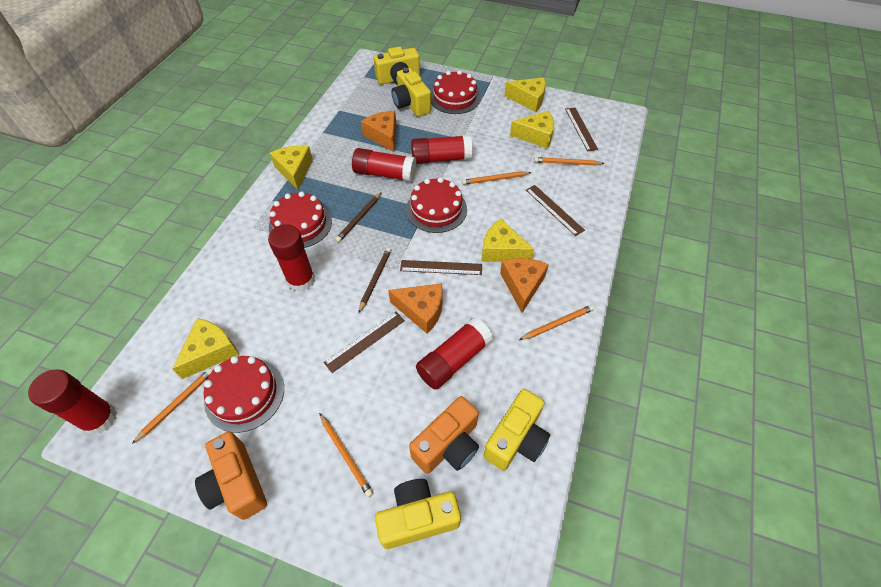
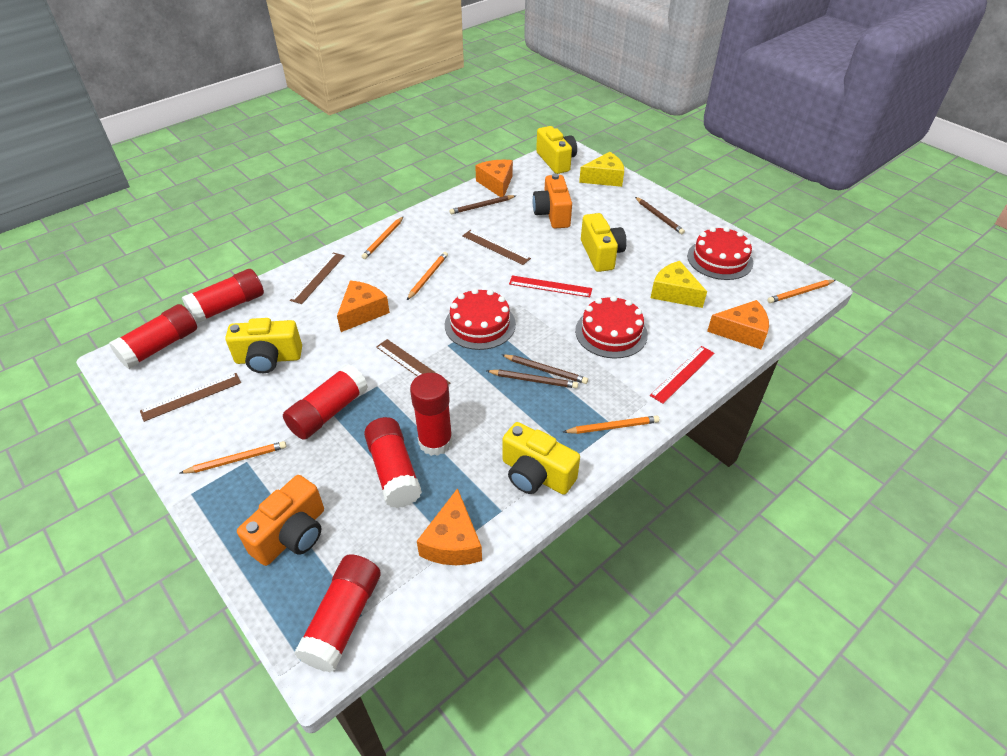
brown pencil: [335,192,382,242] [358,248,391,314] = 2 -> [450,195,515,214] [487,370,578,388] [502,354,588,384] [635,197,685,234] = 4
orange cheese: [361,111,396,152] [388,283,443,334] [500,258,549,313] = 3 -> [337,281,390,332] [417,488,482,565] [475,160,513,197] [707,300,769,349] = 4
red cake: [204,356,284,433] [269,191,332,248] [406,177,467,233] [431,70,481,114] = 4 -> [445,288,516,350] [575,296,648,358] [687,227,753,280] = 3
red glue stick: [28,369,117,435] [268,224,315,292] [352,148,416,182] [411,135,473,164] [416,318,493,390] = 5 -> [109,304,197,369] [182,269,264,324] [283,364,368,440] [294,554,381,672] [364,417,422,508] [410,373,453,456] = 6
red ruler: none = 0 -> [509,275,592,297] [650,346,715,404] = 2
yellow cheese: [172,318,239,379] [270,146,313,190] [482,219,534,262] [504,77,546,112] [510,111,554,149] = 5 -> [579,152,624,187] [651,261,707,308] = 2

